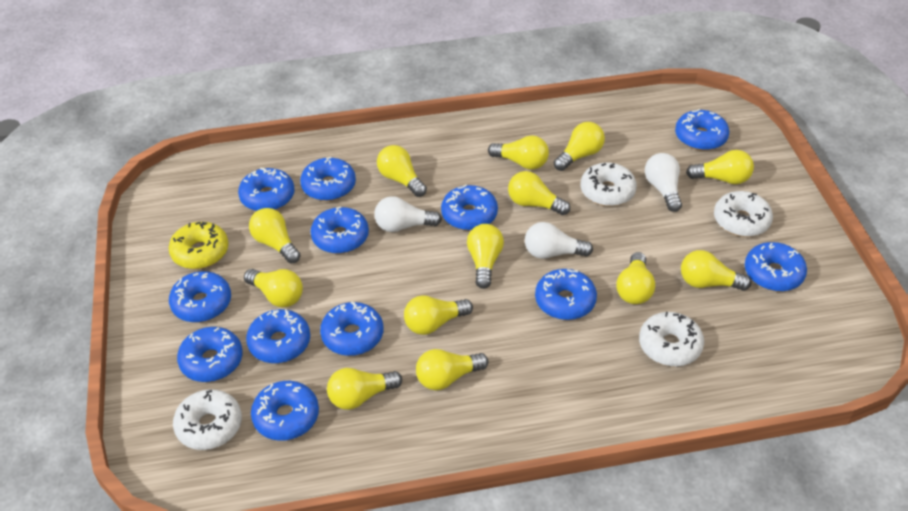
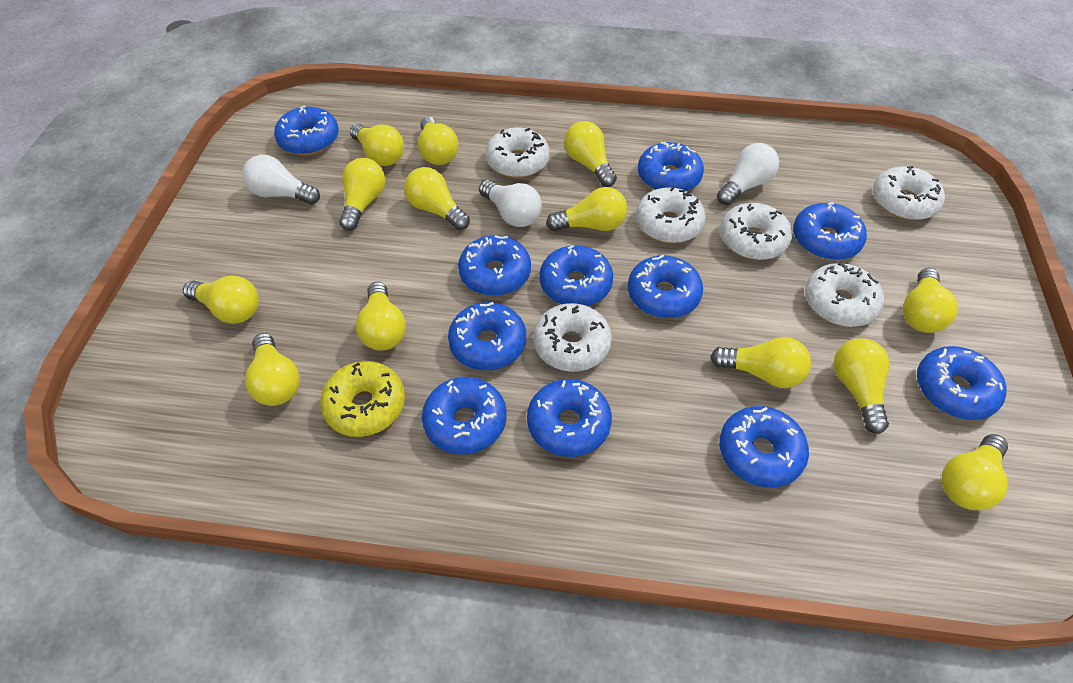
blue donut: [169,271,231,322] [177,327,243,382] [238,168,294,211] [246,309,310,363] [251,381,319,441] [300,157,356,201] [311,206,369,254] [320,302,383,356] [441,184,498,230] [535,269,597,320] [675,109,729,151] [745,242,807,292] = 12 -> [274,106,339,155] [422,377,507,454] [448,302,526,370] [458,235,531,296] [527,379,612,457] [539,245,613,306] [628,254,703,318] [638,141,704,191] [719,406,809,488] [793,202,867,260] [917,346,1007,420] = 11
white donut: [173,389,242,450] [581,162,637,206] [639,312,704,367] [714,191,773,237] = 4 -> [486,127,550,178] [533,303,612,372] [636,187,706,243] [720,203,792,260] [805,262,884,327] [873,166,945,220] = 6

